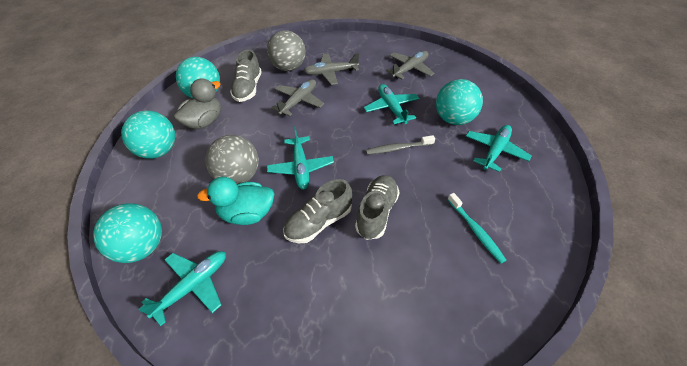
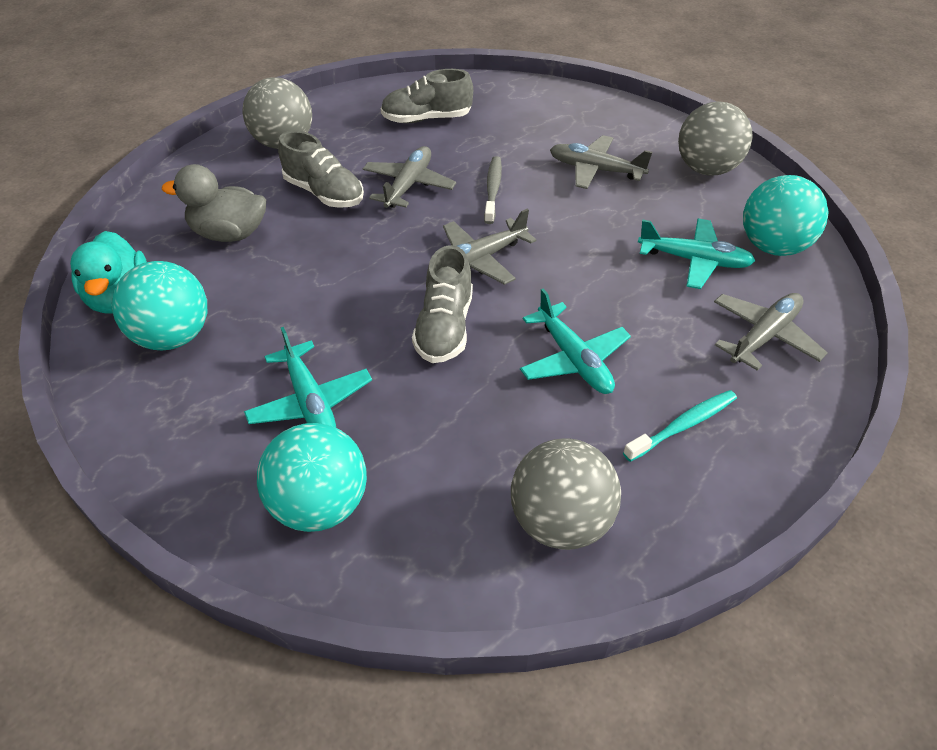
grey ball: [205,135,259,184] [267,30,306,71] = 2 -> [242,77,312,149] [511,438,621,550] [678,101,753,176] = 3
grey plane: [271,79,324,116] [304,53,359,85] [386,51,435,80] = 3 -> [363,146,456,208] [443,209,536,285] [550,135,652,189] [714,293,828,371] = 4
turquoise ball: [93,203,162,263] [121,111,175,159] [176,57,220,98] [436,79,483,125] = 4 -> [112,261,207,350] [257,423,367,532] [743,175,829,256] = 3
turquoise plane: [138,251,226,326] [267,127,334,190] [364,84,419,124] [466,125,532,172] = 4 -> [244,327,372,428] [520,288,631,394] [638,218,755,289] = 3

